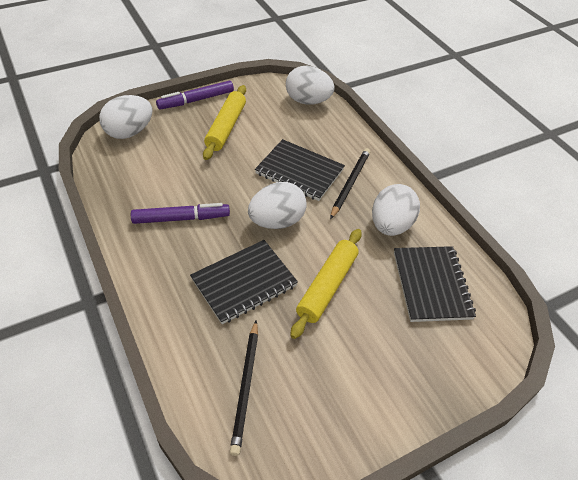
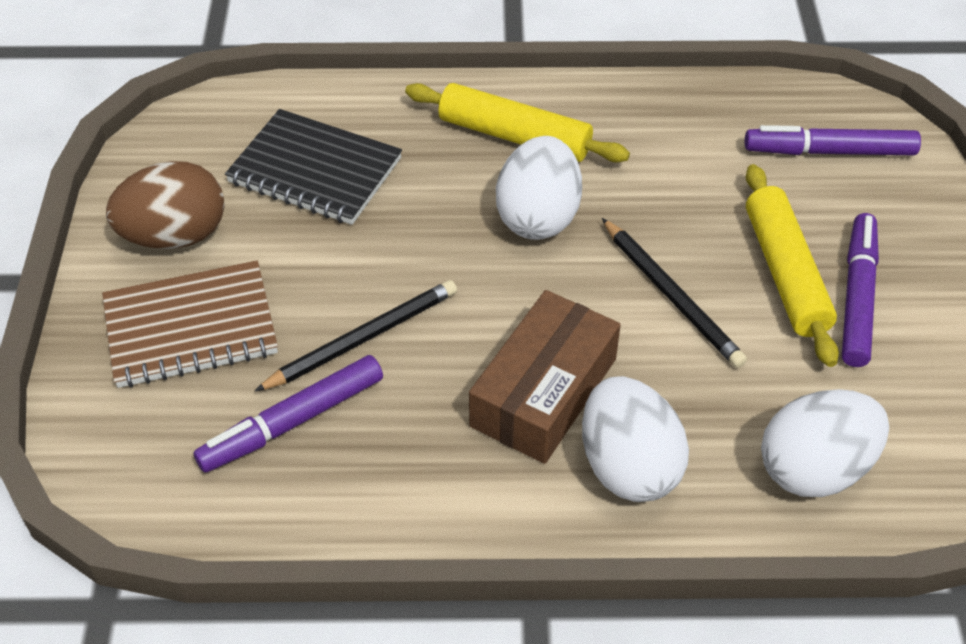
black notebook: [190,240,298,324] [255,139,345,201] [394,246,476,322] = 3 -> [225,109,402,225] = 1
brown box: none = 0 -> [469,290,621,464] = 1
brown egg: none = 0 -> [106,161,225,249] = 1
brown notebook: none = 0 -> [102,260,278,388] = 1
purple marker: [131,203,230,224] [156,81,234,109] = 2 -> [193,355,383,473] [745,125,921,155] [842,213,879,367] = 3
white egg: [99,95,152,139] [248,182,307,229] [286,66,335,105] [372,184,420,236] = 4 -> [496,136,582,240] [582,376,689,502] [761,389,889,497] = 3

